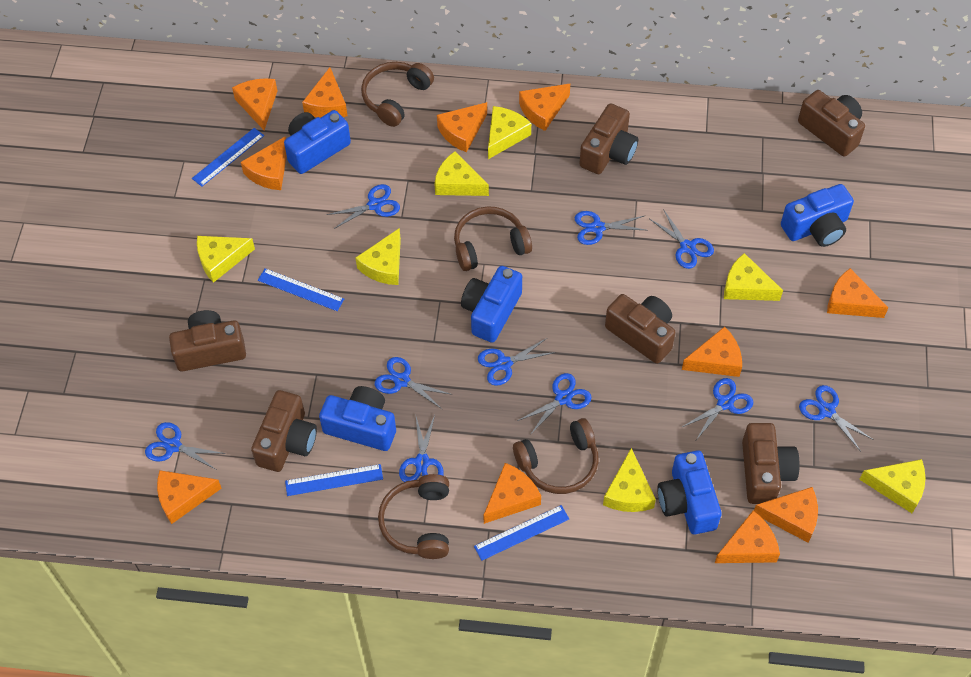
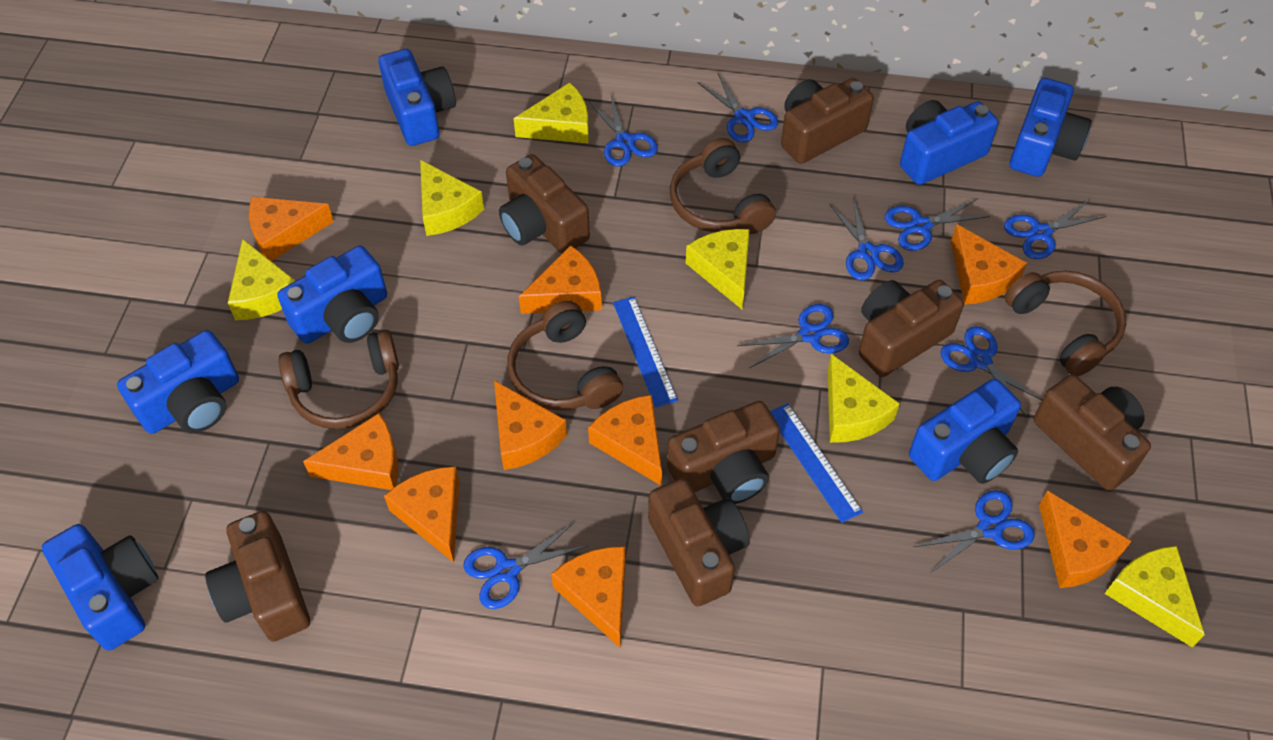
blue camera: [284,110,351,174] [319,386,396,451] [461,266,522,343] [657,450,722,534] [781,184,854,247] = 5 -> [42,524,159,650] [117,330,239,434] [277,246,387,344] [379,49,456,146] [900,100,998,185] [909,379,1021,484] [1010,78,1091,177] = 7
blue ruler: [192,128,264,187] [258,268,344,311] [285,464,383,496] [474,505,569,561] = 4 -> [613,297,678,408] [770,403,863,523] = 2
blue scissors: [145,422,226,470] [326,184,400,229] [375,357,452,410] [399,415,444,482] [478,338,556,386] [517,373,592,435] [575,211,646,245] [650,209,714,269] [682,378,753,440] [799,385,874,452] = 10 -> [463,523,588,609] [589,95,658,167] [698,73,778,143] [737,304,849,368] [829,197,904,280] [885,198,990,251] [914,490,1035,573] [941,326,1042,417] [1004,200,1106,259] = 9
brown camera: [169,310,246,372] [251,390,317,472] [579,103,638,174] [605,294,676,364] [742,423,800,504] [798,90,865,157] = 6 -> [205,511,310,641] [499,154,590,253] [648,478,750,607] [667,401,780,504] [781,78,874,164] [859,280,964,377] [1033,374,1151,491] = 7
orange cheese: [157,470,222,524] [232,78,277,130] [241,136,287,190] [302,67,348,118] [437,102,487,152] [483,463,541,524] [519,84,570,131] [682,327,742,377] [715,511,780,563] [754,487,818,543] [827,268,888,318] = 11 -> [249,197,334,261] [303,413,398,490] [384,466,459,562] [494,380,567,470] [519,245,602,314] [551,547,626,648] [588,395,662,486] [951,224,1027,305] [1039,490,1131,588] = 9
yellow cheese: [197,236,255,283] [356,228,401,285] [435,151,489,196] [488,106,531,159] [603,448,656,512] [724,253,783,301] [859,459,926,513] = 7 -> [228,239,296,320] [420,160,484,236] [513,82,589,143] [686,229,750,309] [828,354,900,443] [1104,546,1205,647] = 6

